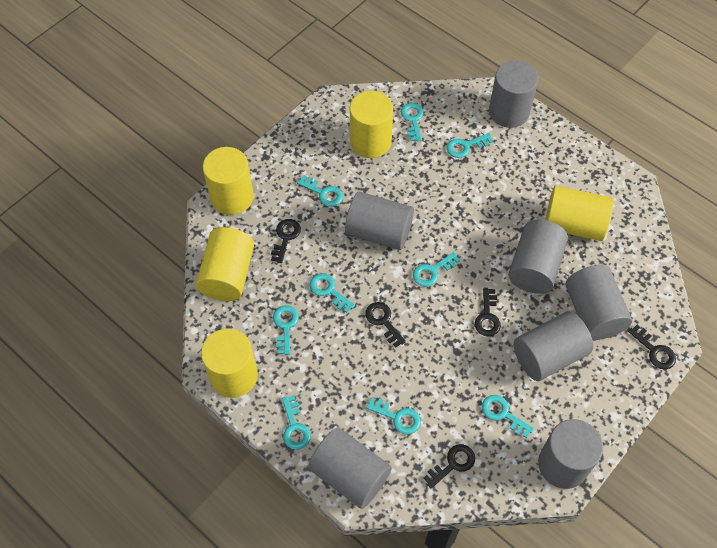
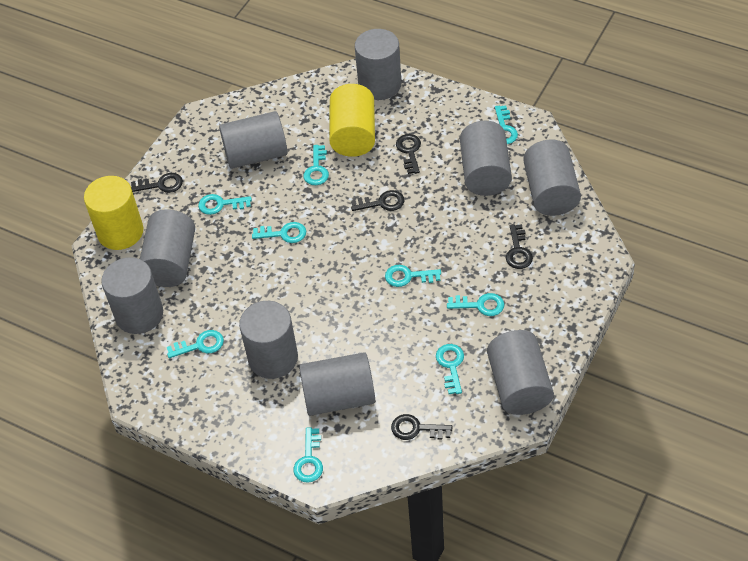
grey cylinder: [308,427,392,509] [345,192,414,250] [489,61,538,128] [508,219,568,294] [514,311,593,381] [538,419,603,489] [566,264,632,340] = 7 -> [101,257,163,334] [140,209,195,287] [219,111,288,169] [239,301,298,379] [299,352,375,416] [355,29,401,100] [460,121,512,196] [487,330,554,415] [523,139,581,216] = 9
yellow cylinder: [196,227,254,301] [201,328,258,398] [203,147,254,215] [350,91,393,158] [545,186,613,241] = 5 -> [84,176,143,250] [329,84,375,157] = 2

